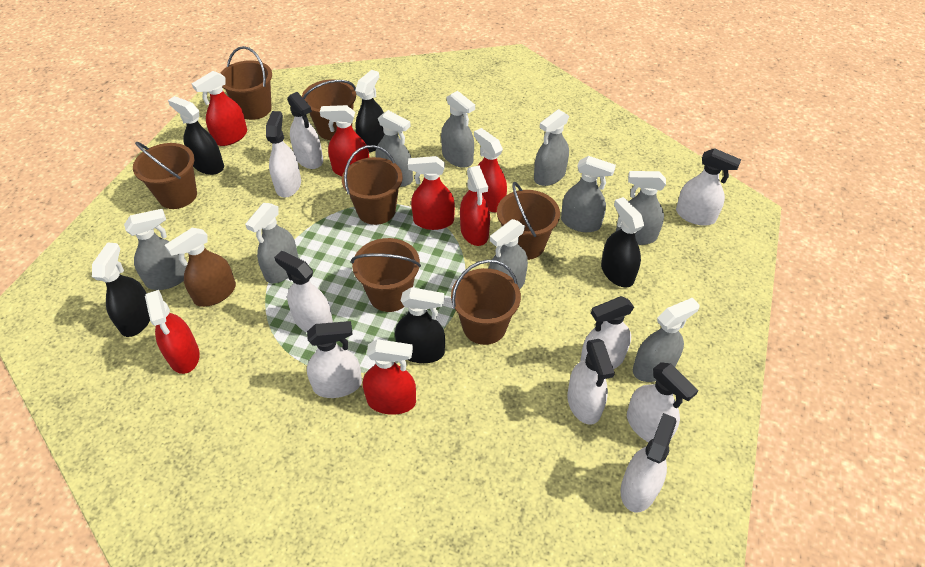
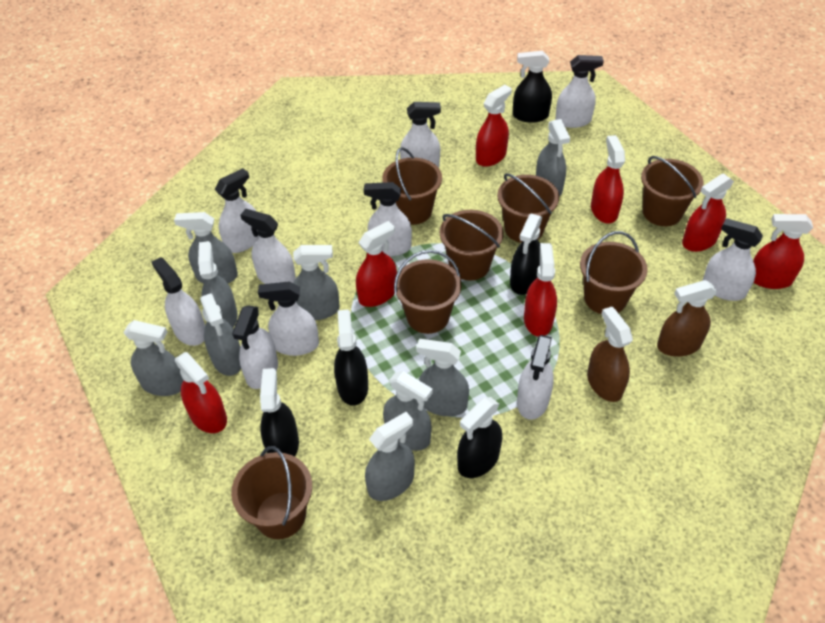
brown spray bottle: [165,228,236,307] = 1 -> [587,307,633,402] [657,280,717,357] = 2
white spray bottle: [266,111,301,198] [274,251,333,332] [287,92,323,169] [307,321,362,398] [567,339,615,425] [580,296,634,369] [620,413,677,512] [627,362,698,442] [676,148,741,226] = 9 -> [152,257,205,346] [215,168,259,253] [232,305,278,389] [240,209,296,284] [258,281,319,356] [364,182,412,256] [400,102,441,168] [517,335,554,420] [555,55,604,128] [702,218,763,301] = 10

